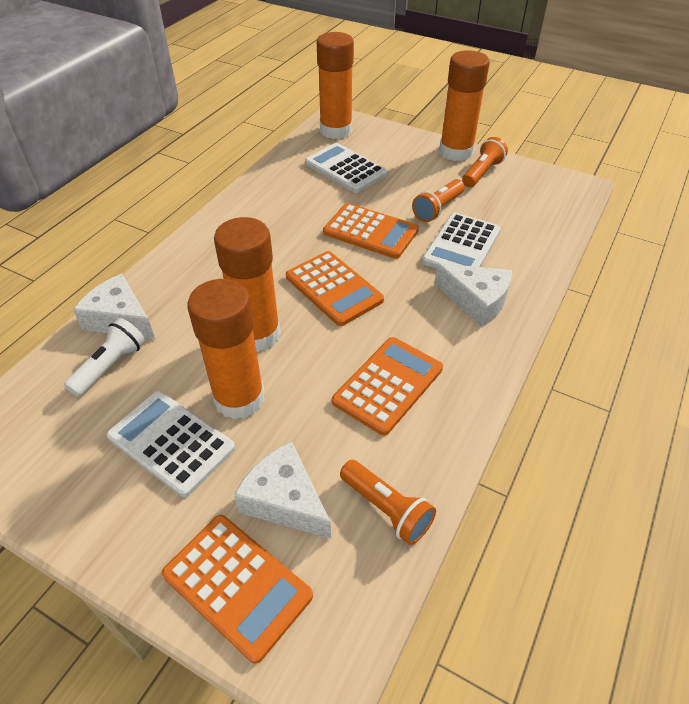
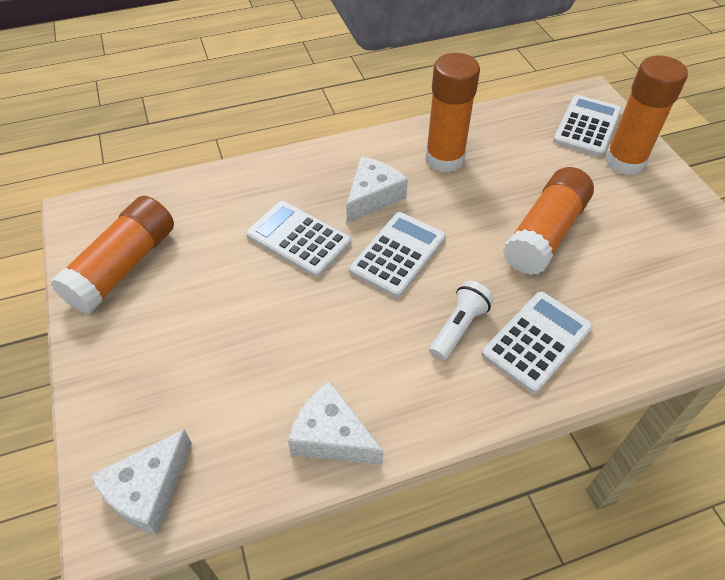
orange calculator: [162,515,313,664] [286,251,384,326] [323,203,419,259] [332,337,443,436] = 4 -> none = 0
orange flashlight: [340,460,436,545] [412,179,465,222] [462,137,508,187] = 3 -> none = 0
white calculator: [106,391,235,497] [305,143,388,193] [422,213,501,269] = 3 -> [246,201,351,277] [349,212,446,298] [482,291,593,394] [553,95,622,157] = 4

